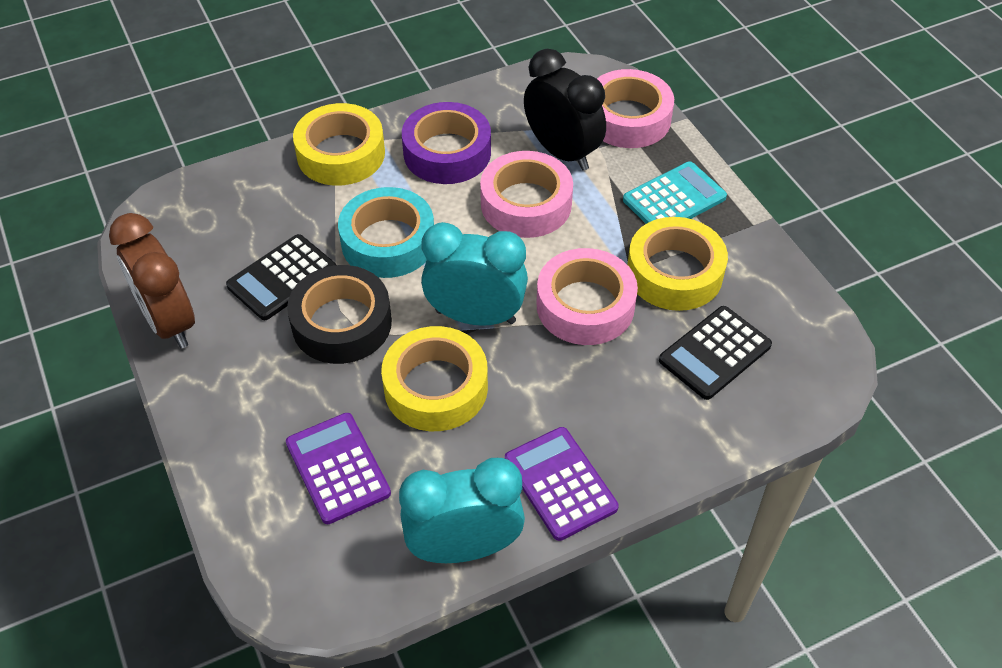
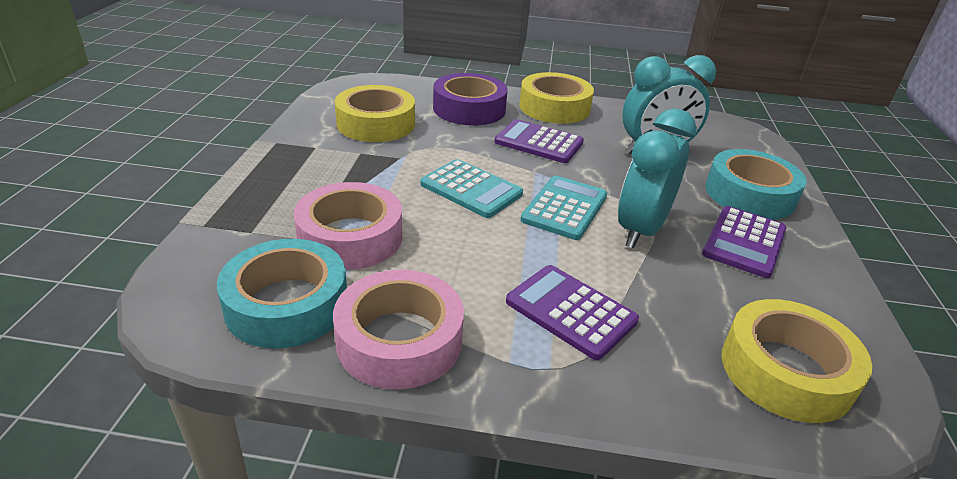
black calculator: [226,234,336,320] [659,306,772,400] = 2 -> none = 0
black clock: [524,49,606,171] = 1 -> none = 0
black tape: [287,265,392,364] = 1 -> none = 0
brown clock: [109,213,195,348] = 1 -> none = 0
pink tape: [480,151,573,238] [536,248,638,345] [597,69,674,148] = 3 -> [294,182,402,270] [333,270,464,390] = 2
purple calculator: [286,413,391,524] [505,427,619,541] = 2 -> [495,119,584,163] [506,265,639,360] [702,206,786,278] = 3
turquoise calculator: [623,161,727,224] = 1 -> [420,159,523,218] [521,176,607,240] = 2
turquoise tape: [338,187,434,278] = 1 -> [217,239,347,349] [705,149,807,219] = 2

